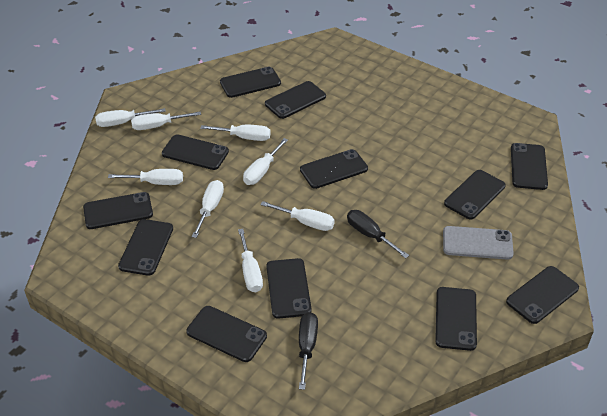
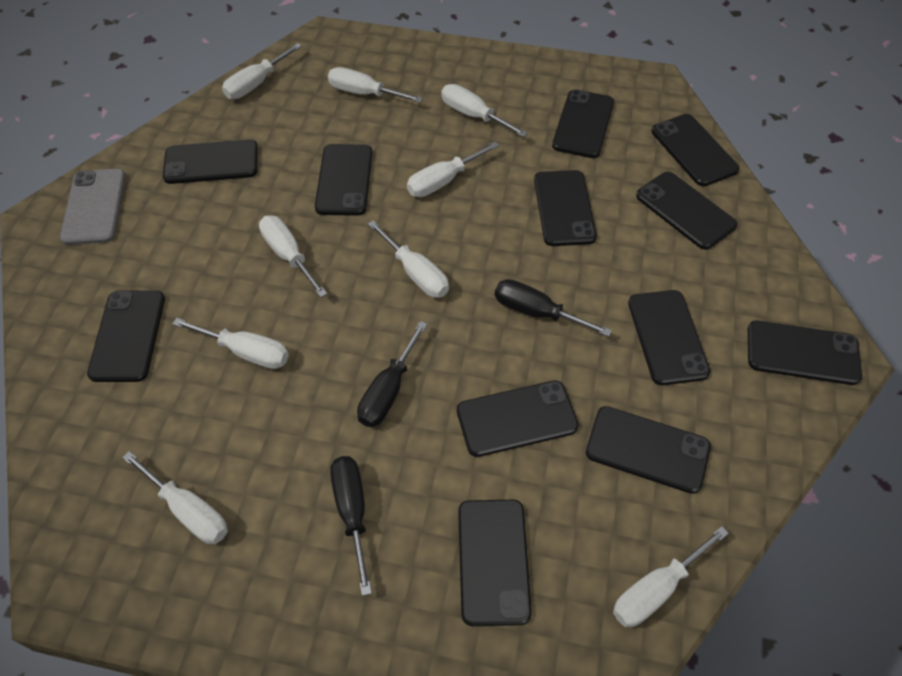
black screwdriver: [299,312,318,390] [347,210,409,258] = 2 -> [330,456,372,596] [357,321,428,427] [495,279,612,337] = 3
white screwdriver: [95,108,166,127] [108,169,183,185] [131,112,201,130] [192,180,224,238] [200,125,271,141] [238,229,263,292] [243,138,288,185] [260,201,335,231] = 8 -> [122,451,228,544] [172,318,289,369] [222,43,302,99] [259,215,327,298] [328,67,423,103] [367,220,449,298] [407,142,499,197] [441,84,528,137] [613,526,729,627] = 9

